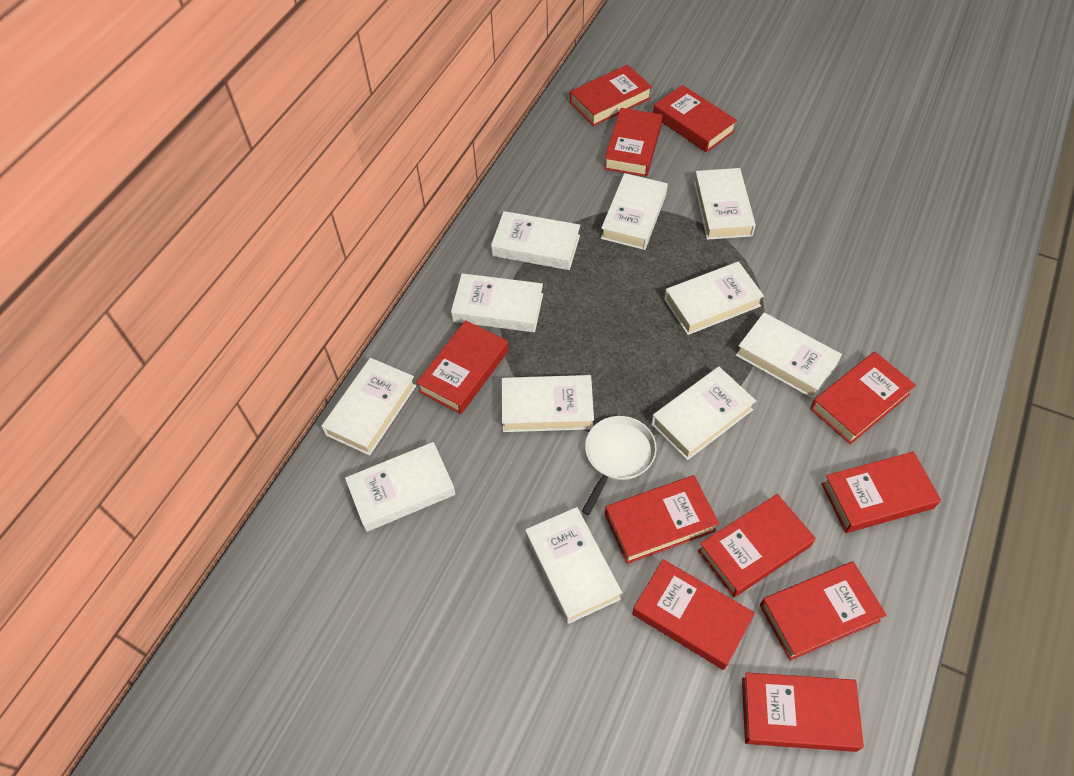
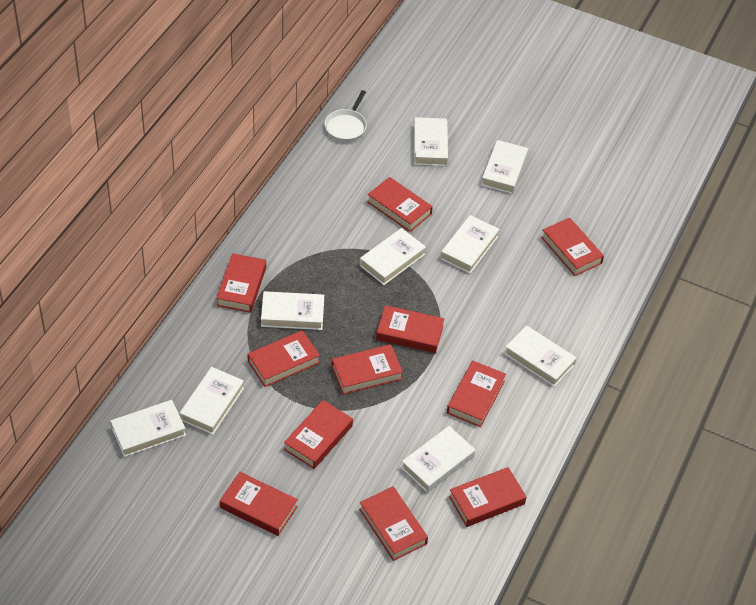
white book: [321,358,416,456] [345,442,455,532] [451,273,543,332] [491,211,580,270] [502,375,594,432] [525,507,622,624] [601,173,668,250] [651,367,756,460] [664,261,764,335] [694,168,756,240] [736,313,842,399] = 11 -> [111,400,186,457] [180,367,244,435] [261,291,324,330] [360,228,426,285] [401,426,475,493] [414,117,448,166] [440,215,500,274] [481,140,528,194] [504,325,577,387] = 9

